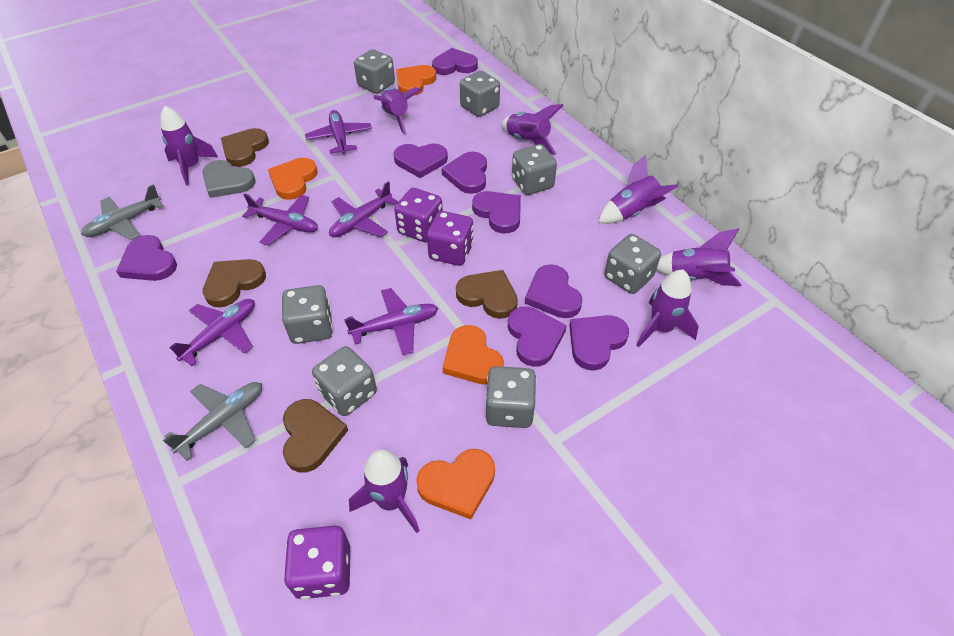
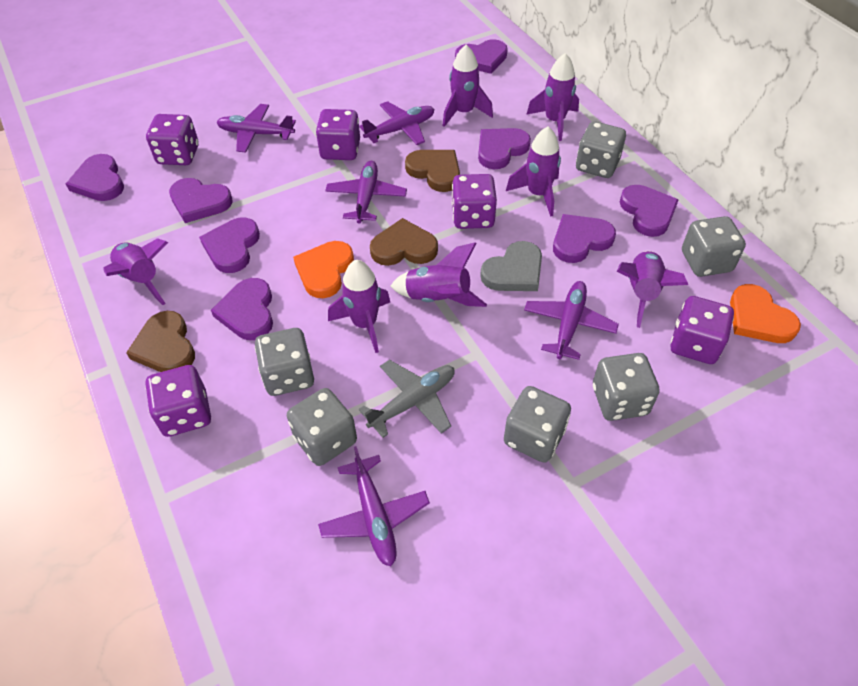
brown heart: [203,259,266,307] [221,128,269,167] [283,399,348,472] [456,270,518,319] = 4 -> [126,311,195,372] [370,218,438,266] [405,150,460,192] = 3
grey dice: [282,285,333,344] [312,346,377,416] [354,49,395,94] [460,71,500,117] [485,366,537,428] [512,144,557,195] [604,234,661,294] = 7 -> [255,328,314,396] [287,388,357,466] [504,386,571,463] [576,121,626,178] [593,353,660,421] [682,216,746,277] = 6
grey plane: [81,184,164,240] [163,382,262,461] = 2 -> [359,360,455,438] = 1
orange heart: [268,158,318,200] [396,65,436,96] [416,449,495,519] [443,325,504,384] = 4 -> [293,241,354,298] [730,284,801,343] = 2
purple dice: [284,525,350,599] [394,188,443,242] [427,211,474,266] = 3 -> [145,365,211,437] [146,114,199,165] [316,109,360,160] [452,174,497,229] [671,296,734,364] = 5

